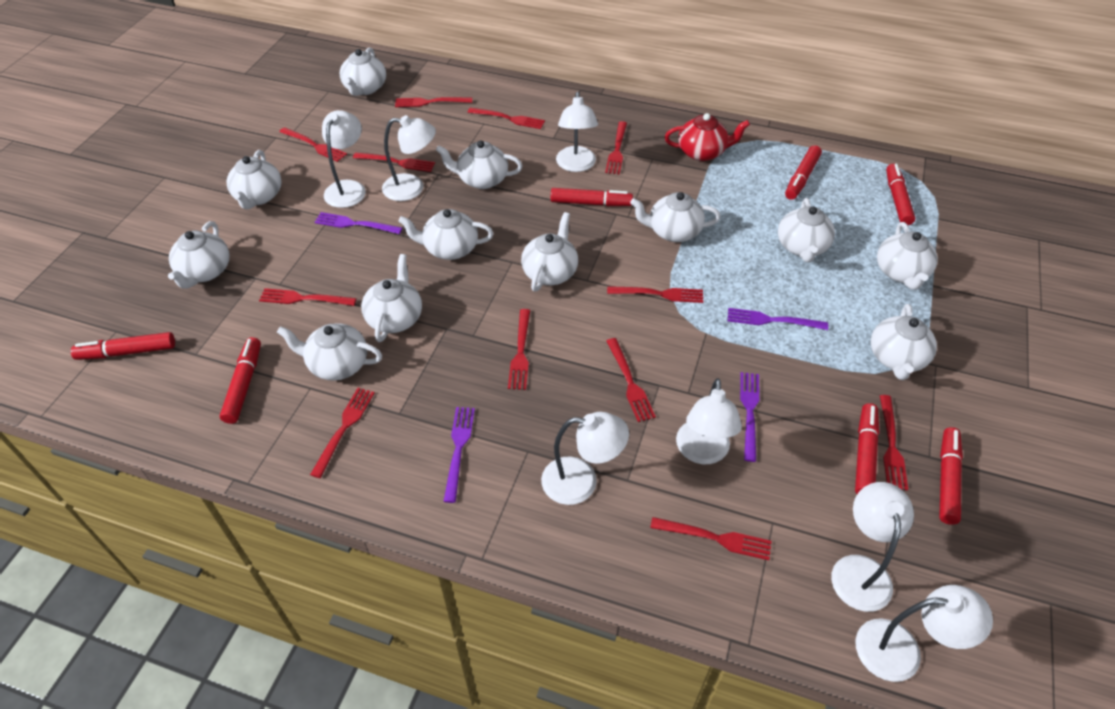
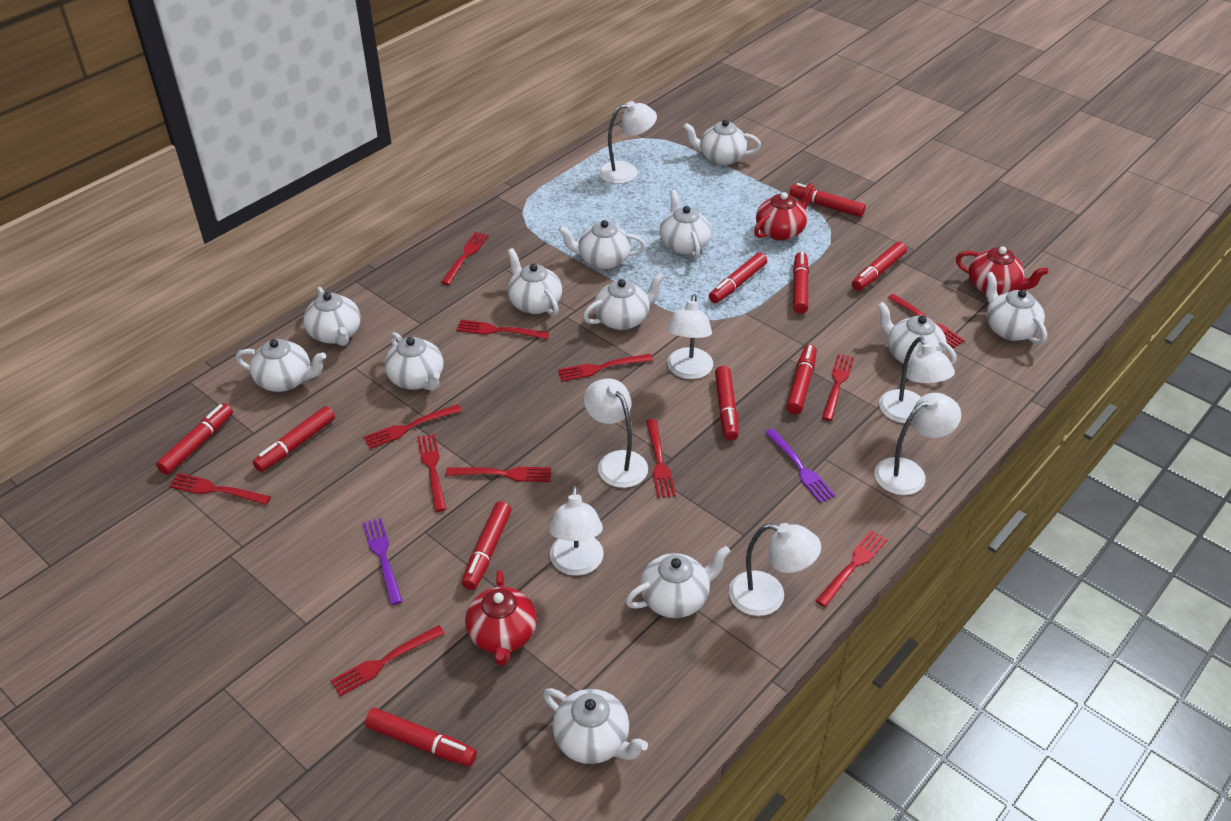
purple fork: [315,212,402,234] [443,407,475,503] [728,308,828,330] [740,372,759,462] = 4 -> [363,518,403,605] [765,428,835,503] = 2
red marker: [71,332,175,360] [220,337,261,424] [551,188,633,206] [785,145,822,200] [855,403,879,494] [886,164,915,225] [939,427,963,525] = 7 -> [156,403,233,475] [253,406,335,472] [365,708,477,766] [462,501,511,590] [709,253,767,303] [715,366,738,440] [786,345,817,414] [790,183,866,217] [793,252,809,314] [852,242,907,291] = 10
red teapot: [665,113,750,161] = 1 -> [465,570,537,666] [754,183,814,241] [956,247,1049,296] = 3

